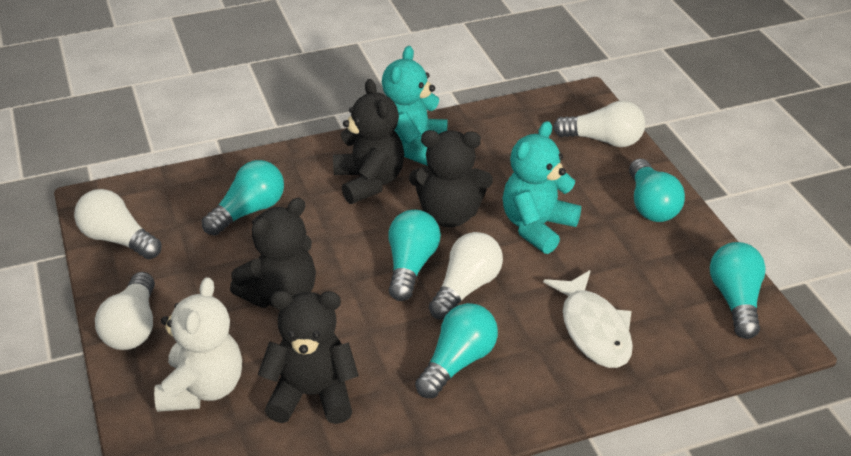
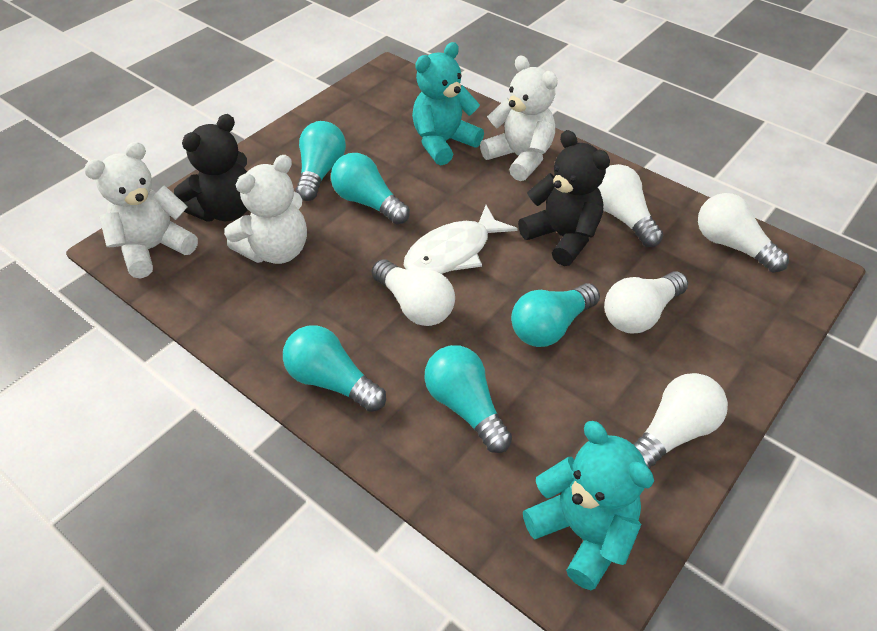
black teddy bear: [230,198,316,308] [258,291,359,424] [333,79,404,204] [409,130,493,227] = 4 -> [174,114,248,222] [518,130,610,266] = 2
white light bulb: [74,189,162,259] [95,272,155,350] [429,232,503,320] [553,101,645,147] = 4 -> [372,259,455,326] [598,164,663,247] [604,271,688,333] [633,373,728,469] [698,193,789,273] = 5
white teddy bear: [154,277,242,412] = 1 -> [84,142,198,279] [224,155,307,264] [480,56,558,181] = 3

